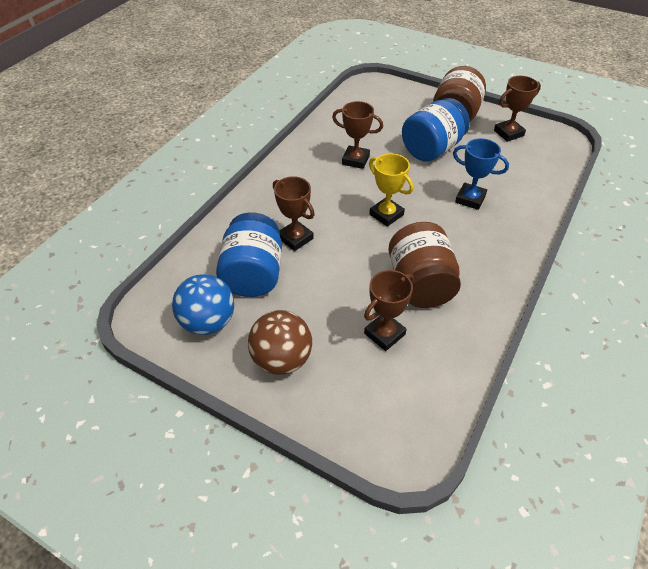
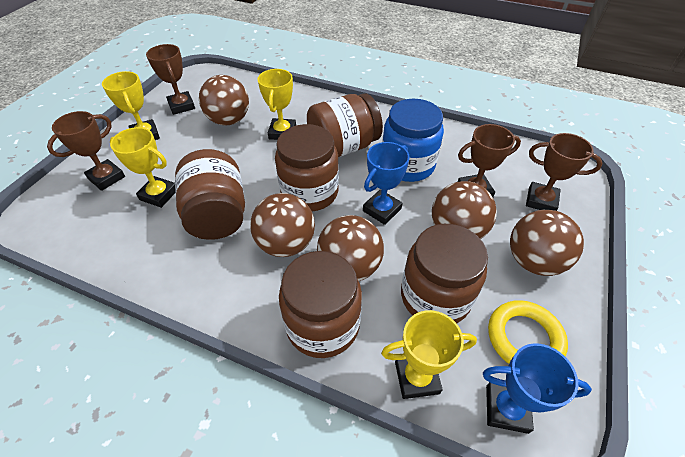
blue ball: [172,274,234,335] = 1 -> none = 0
blue jar: [216,212,282,297] [402,98,470,162] = 2 -> [382,99,444,182] = 1
blue trophy: [453,138,509,210] = 1 -> [363,142,410,225] [483,343,592,434] = 2
brown ball: [248,310,312,375] = 1 -> [199,75,249,125] [250,193,315,257] [317,215,384,281] [432,181,497,239] [510,210,584,276] = 5
brown jar: [388,222,461,308] [433,66,486,121] = 2 -> [175,149,245,240] [275,124,339,212] [279,251,362,358] [307,94,383,157] [401,224,488,323] = 5
yellow ring: none = 0 -> [488,300,568,364] = 1
yellow trophy: [369,153,414,227] = 1 -> [102,71,160,140] [110,127,175,208] [257,69,296,140] [381,310,477,399] = 4

